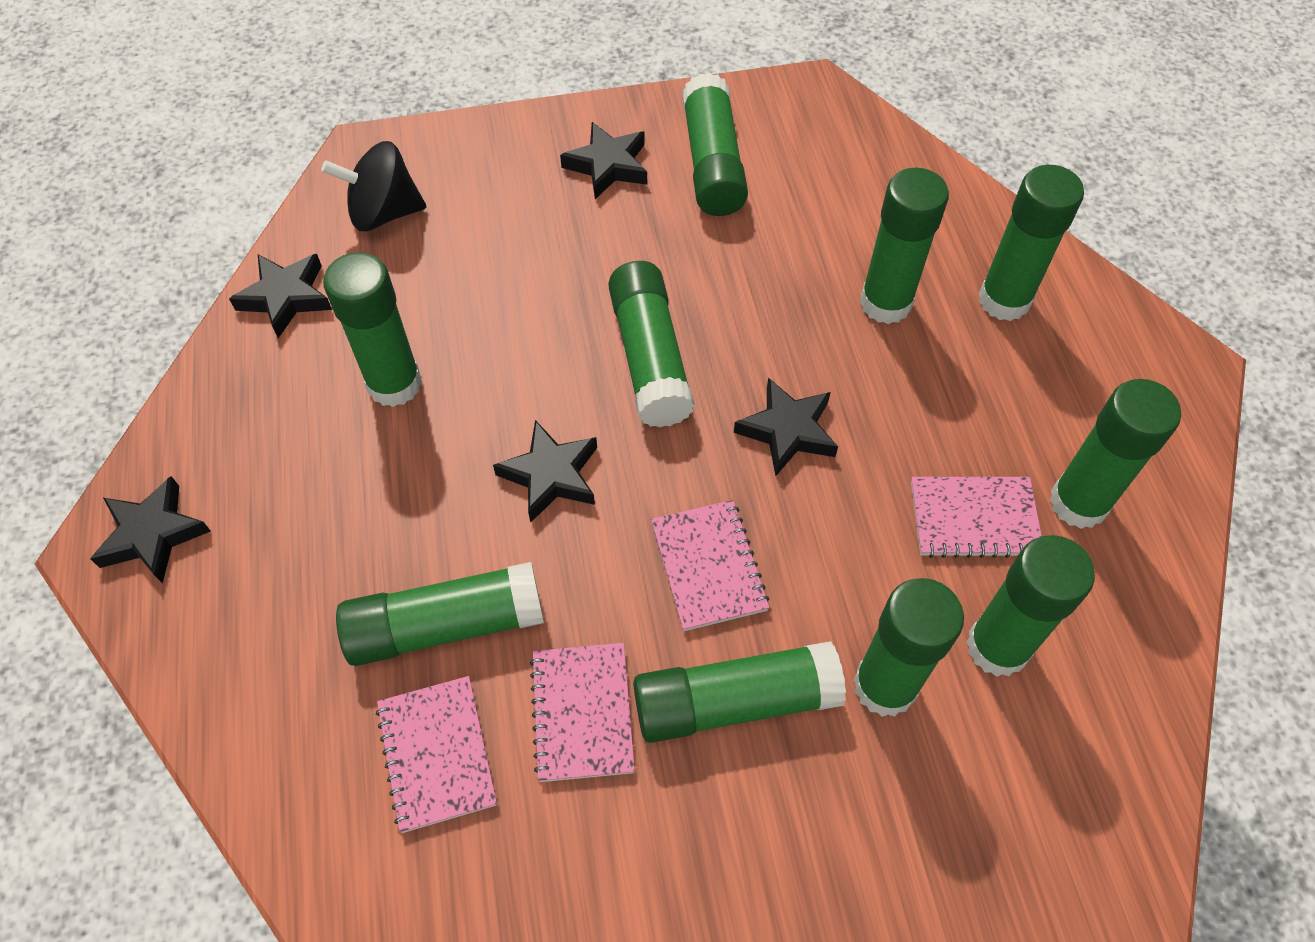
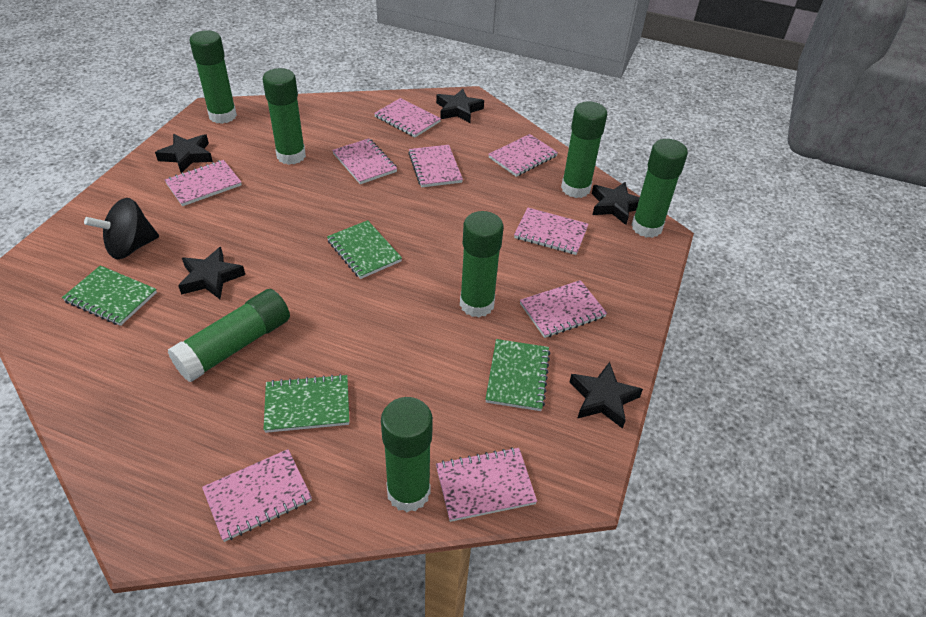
green glue stick: [323,252,422,407] [336,562,544,666] [608,261,695,428] [633,641,846,743] [682,73,748,216] [853,578,964,717] [860,168,949,324] [966,535,1095,677] [979,165,1084,321] [1049,379,1181,529] = 10 -> [168,289,290,382] [190,30,237,124] [262,68,306,165] [381,397,433,512] [460,211,503,317] [561,102,607,198] [631,139,688,238] = 7
green notebook: none = 0 -> [62,265,157,326] [263,374,349,433] [327,220,402,279] [485,339,550,411] = 4
pink notebook: [376,676,497,833] [530,643,635,782] [651,500,769,631] [911,477,1042,558] = 4 -> [165,160,242,206] [202,449,312,542] [332,138,397,184] [374,98,441,137] [408,145,463,187] [436,447,537,522] [488,134,558,177] [514,208,588,255] [520,280,607,338] = 9

